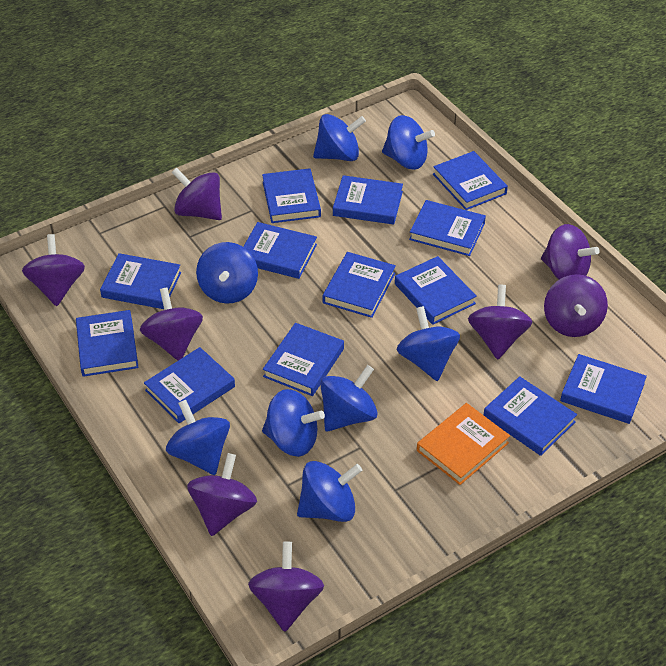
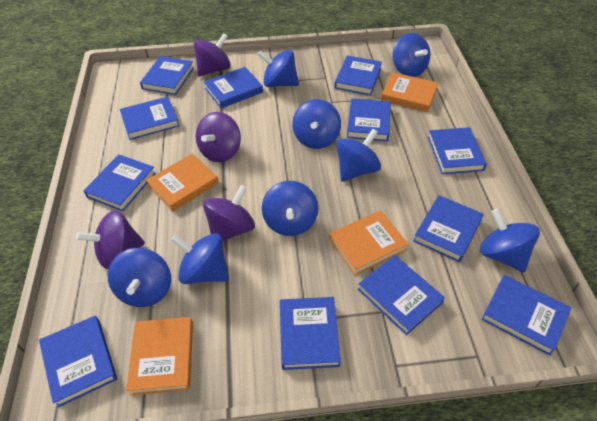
blue book: [76,310,139,377] [100,253,181,309] [144,347,235,423] [243,222,317,279] [262,168,321,223] [263,323,344,396] [323,252,396,318] [333,175,403,225] [395,256,477,325] [409,200,486,256] [433,151,508,210] [484,376,577,456] [560,354,647,424] = 13 -> [39,316,117,407] [84,154,156,212] [120,96,179,140] [140,56,194,95] [204,67,263,108] [280,297,341,370] [334,56,382,95] [347,98,391,141] [358,255,445,335] [413,195,484,262] [428,127,487,174] [482,275,571,356] = 12
orange book: [417,403,510,485] = 1 -> [126,317,193,395] [146,153,219,212] [329,210,409,275] [381,72,438,112] = 4
purple spinning top: [22,234,85,306] [140,288,203,361] [172,167,222,220] [187,453,257,536] [248,541,324,632] [468,285,532,359] [541,224,599,280] [544,274,608,337] = 8 -> [76,210,145,269] [194,33,231,76] [196,112,241,162] [203,185,255,241] = 4

